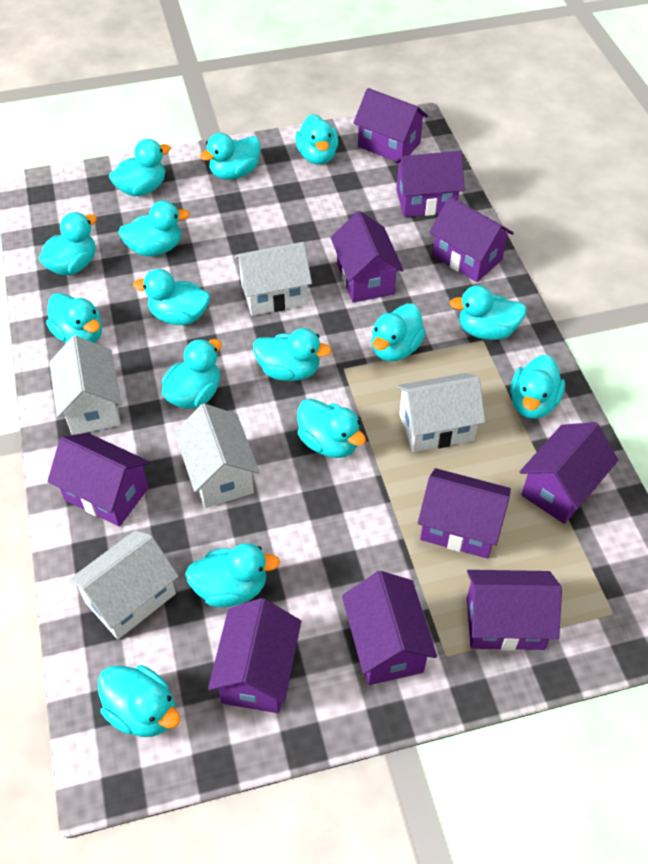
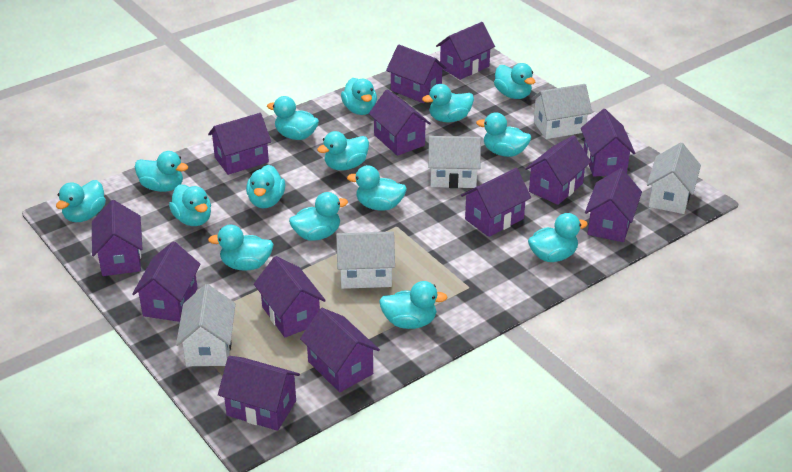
purple house: [47,433,150,527] [208,598,301,713] [331,211,404,303] [342,571,437,685] [353,88,428,161] [394,151,465,217] [418,468,511,559] [429,196,514,282] [467,570,562,651] [520,422,618,524] = 10 -> [92,200,143,276] [132,242,201,322] [208,113,271,175] [218,356,300,431] [254,256,326,337] [300,308,380,392] [369,89,431,156] [386,44,447,103] [436,22,495,80] [461,168,531,237] [525,135,591,205] [581,109,635,177] [585,168,642,242] = 13

